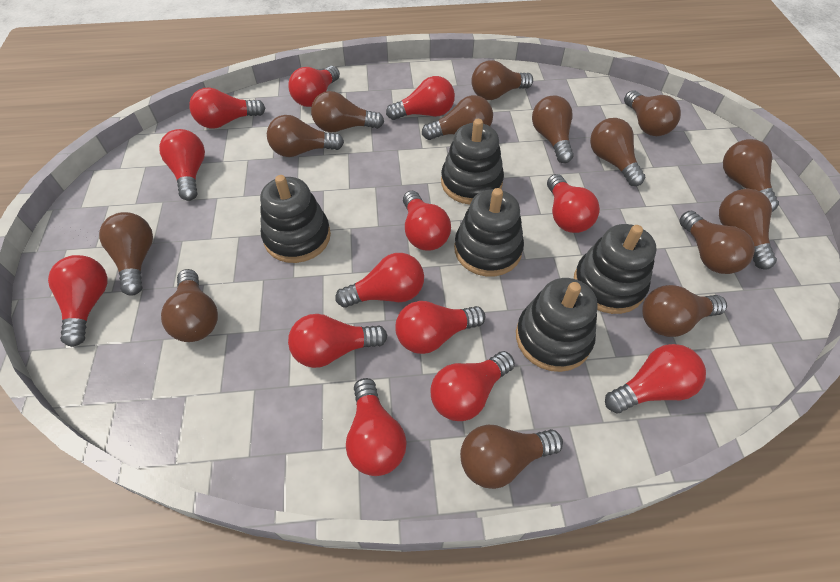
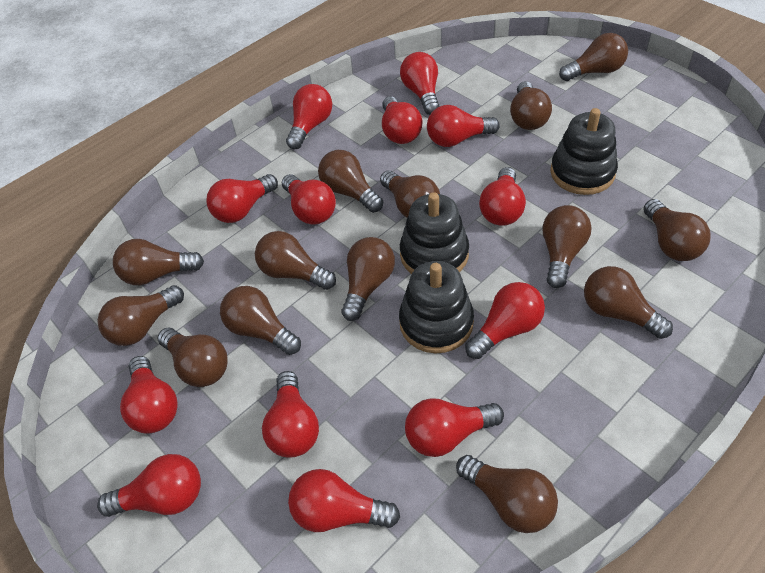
black stacking toy: [260,175,331,263] [441,119,504,205] [454,188,524,277] [516,278,598,372] [574,224,656,314] = 5 -> [399,261,474,353] [400,192,469,274] [550,108,618,195] = 3

